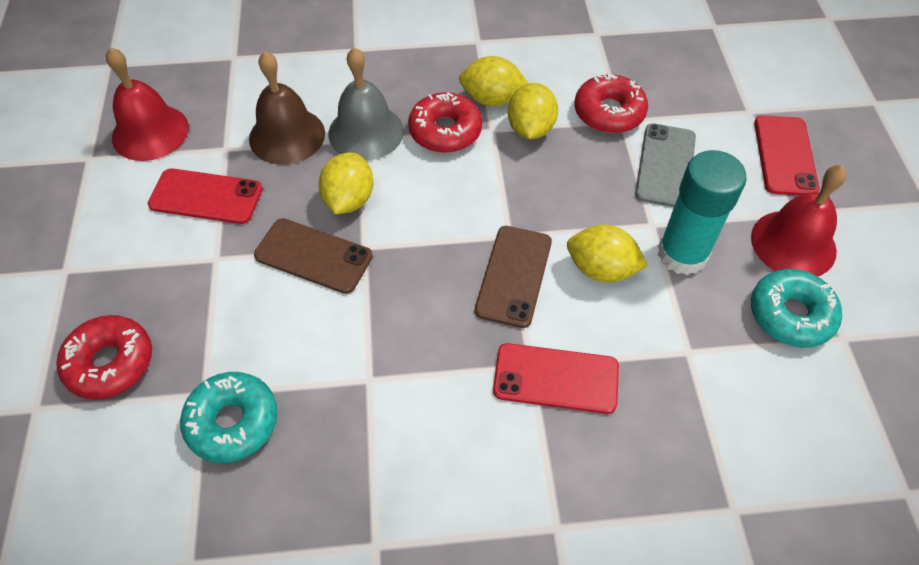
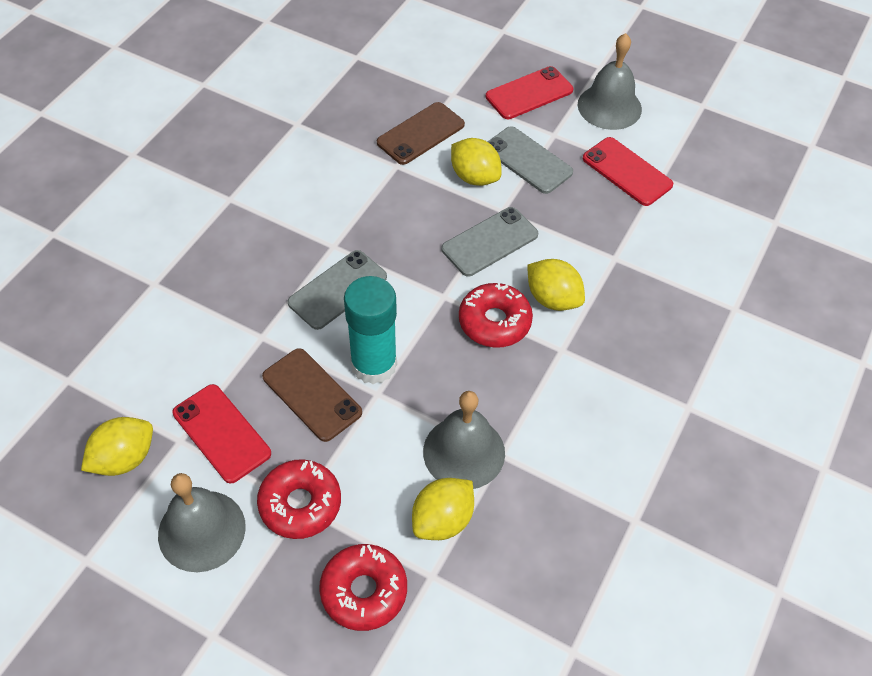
brown bell: [249,51,325,165] = 1 -> none = 0
grey bell: [328,47,404,161] = 1 -> [158,473,246,572] [423,391,505,489] [578,33,642,130] = 3
grey phone: [635,124,696,207] = 1 -> [288,250,387,330] [441,207,538,277] [488,126,573,194] = 3
red bell: [106,47,189,161] [751,165,847,277] = 2 -> none = 0
turquoise donut: [180,372,277,463] [751,269,842,348] = 2 -> none = 0

